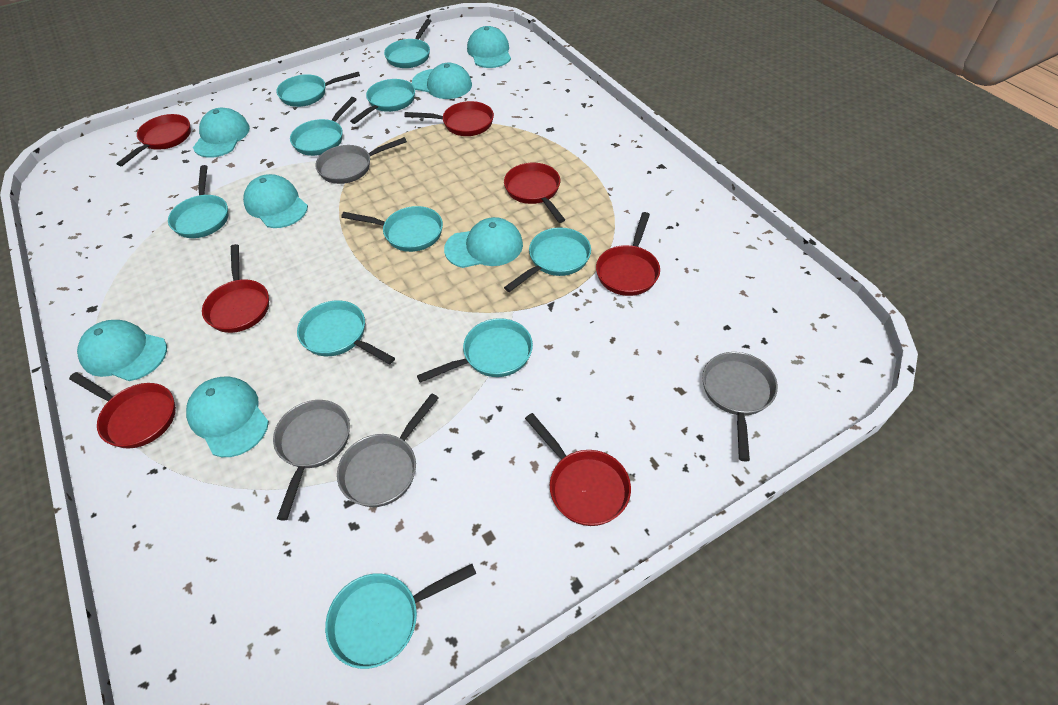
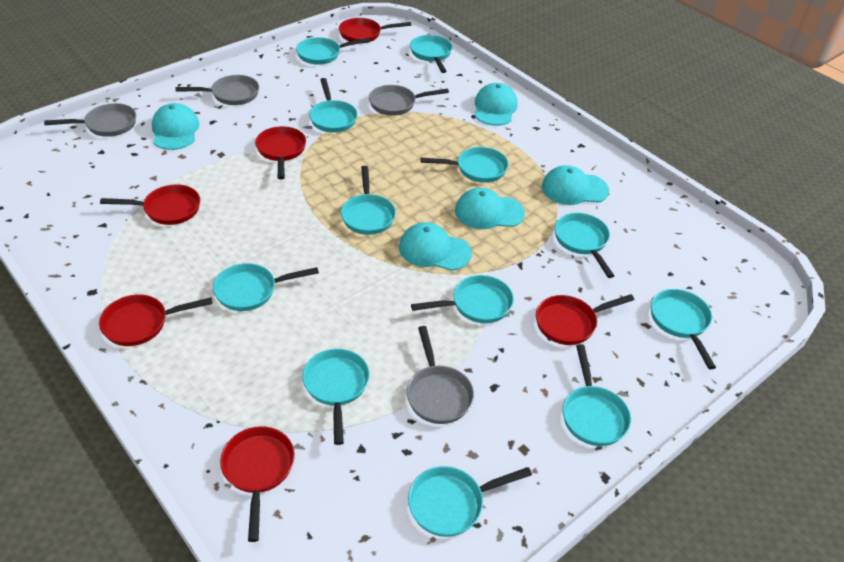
red pan: [69,372,176,448] [116,114,191,166] [202,244,269,333] [404,101,494,136] [504,163,565,223] [525,413,631,526] [596,212,660,296] = 7 -> [99,294,213,346] [100,184,200,225] [220,426,295,542] [255,126,306,179] [339,18,411,43] [536,294,635,345] = 6
turquoise cap: [77,320,167,381] [186,376,269,457] [193,108,250,158] [243,174,308,228] [412,63,472,99] [444,217,523,268] [467,26,511,68] = 7 -> [152,103,200,150] [399,222,472,271] [455,188,525,229] [474,83,518,126] [542,165,609,205] = 5
turquoise pan: [168,165,228,238] [276,72,360,107] [290,97,357,156] [297,300,395,365] [325,564,476,669] [341,206,443,252] [350,79,415,124] [384,19,431,68] [417,318,533,383] [504,227,591,292] = 10 -> [213,263,319,311] [296,37,370,65] [302,349,370,445] [309,78,358,132] [341,166,396,235] [408,466,532,537] [410,35,453,73] [411,275,514,323] [421,147,508,183] [555,213,614,278] [563,344,631,446] [651,289,716,369] = 12

